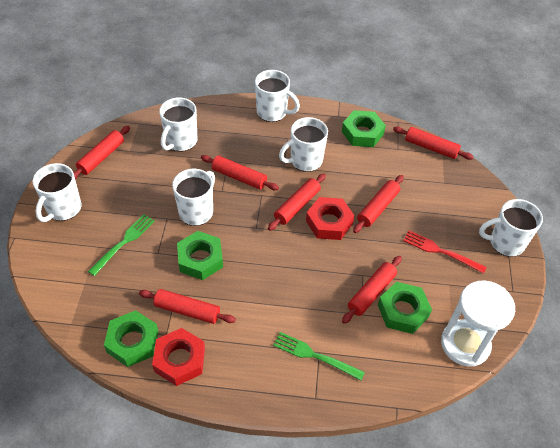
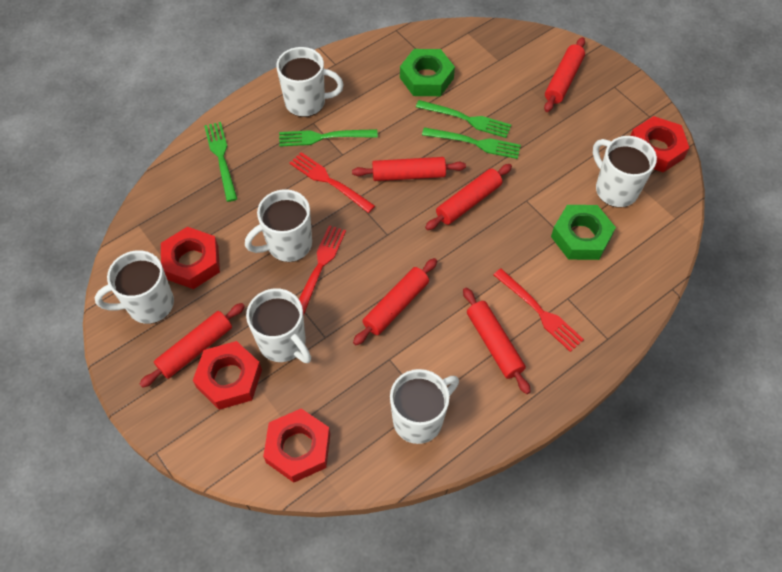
green fork: [88,214,155,276] [273,332,365,380] = 2 -> [204,122,237,202] [279,129,378,147] [416,100,511,138] [422,127,521,159] = 4
green nut: [104,310,159,367] [177,231,223,280] [342,110,386,147] [378,282,432,334] = 4 -> [400,49,455,96] [551,205,616,260] = 2
red fork: [403,230,487,274] = 1 -> [290,152,375,213] [299,225,346,316] [493,268,584,352] = 3
red nut: [152,328,205,386] [306,197,355,240] = 2 -> [161,227,220,289] [193,341,262,410] [263,408,330,483] [630,116,689,173] = 4
red rolling pin: [73,126,130,179] [139,289,236,324] [201,155,279,190] [268,174,326,231] [342,256,402,324] [353,175,404,233] [393,126,474,160] = 7 -> [140,303,245,388] [352,157,466,181] [353,258,437,345] [425,164,512,230] [463,288,531,394] [544,37,585,112] = 6
white hourglass: [441,280,515,367] = 1 -> none = 0

